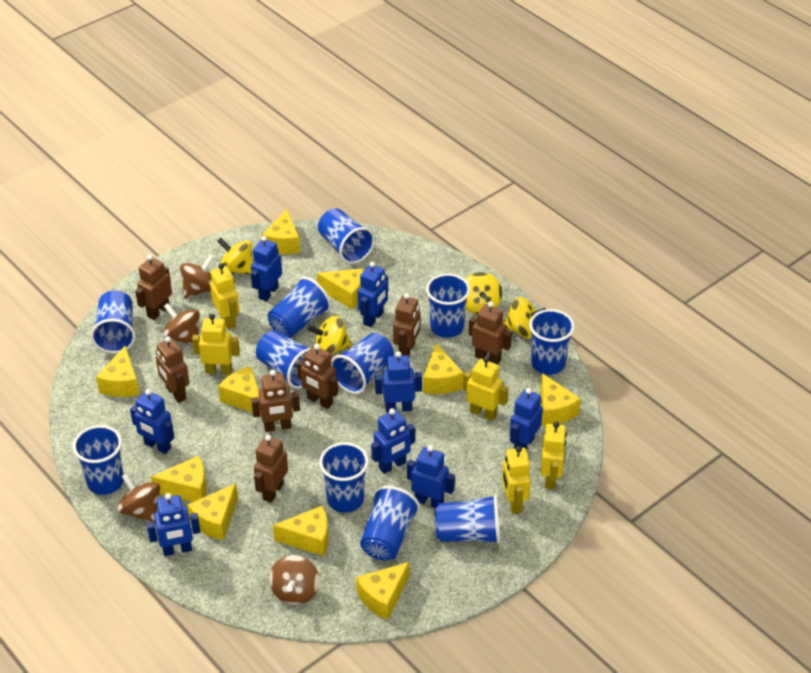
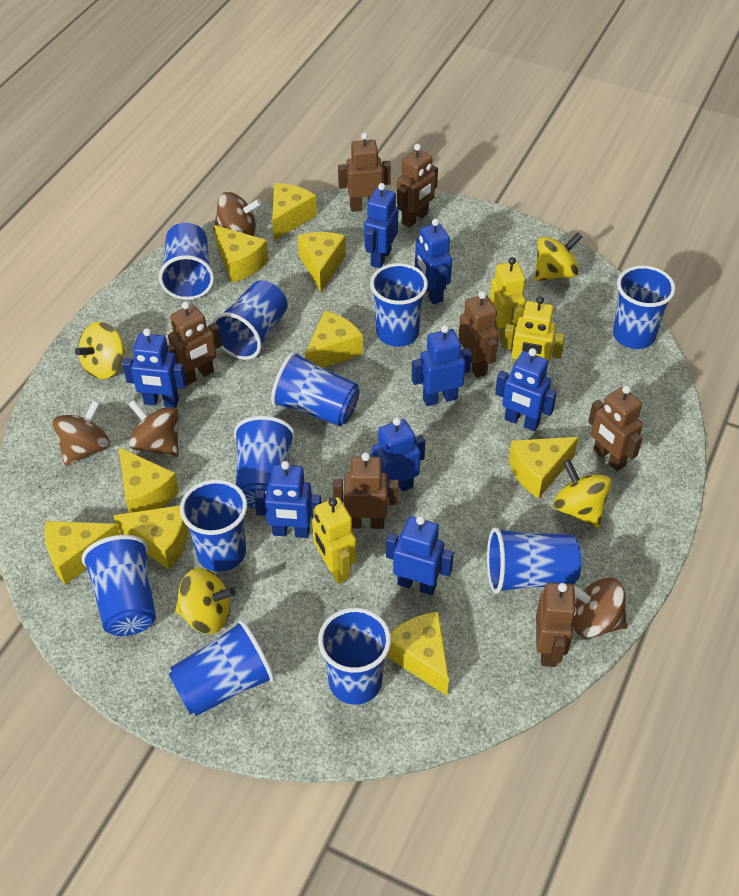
yellow cheese: [96,346,140,397] [151,456,206,502] [187,483,238,540] [218,366,261,416] [262,209,300,254] [273,505,328,556] [317,268,363,310] [356,562,409,620] [423,343,464,394] [541,373,581,426] = 10 -> [45,521,120,585] [113,505,188,570] [119,447,179,513] [214,225,268,283] [272,183,317,241] [297,232,346,292] [305,311,363,368] [386,612,449,696] [509,437,579,499] = 9
yellow robot: [192,314,240,375] [210,263,239,329] [463,356,508,421] [502,446,531,514] [541,421,567,489] = 5 -> [312,497,357,584] [490,257,526,343] [503,296,565,365] = 3

